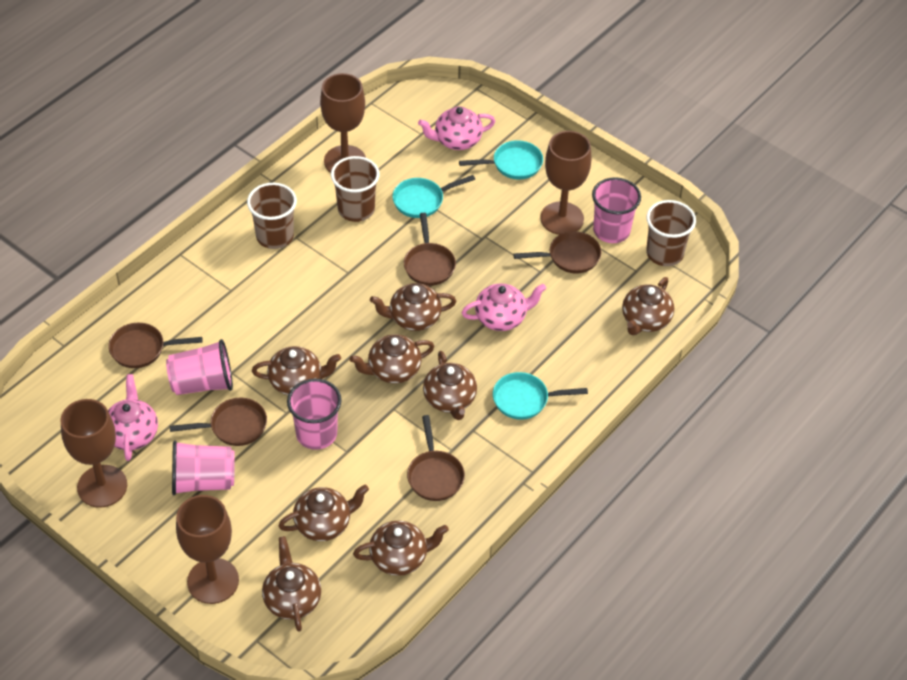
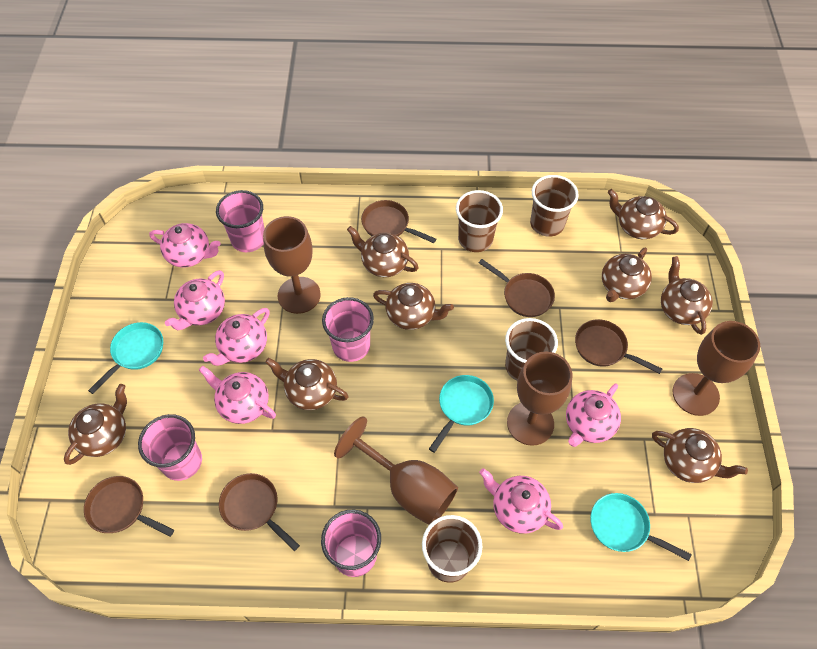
brown cup: [247,183,297,249] [331,156,380,222] [646,200,696,266] = 3 -> [422,515,482,583] [456,190,503,252] [505,318,558,381] [530,175,579,237] = 4
pink teapot: [108,374,158,461] [418,106,495,150] [461,283,546,331] = 3 -> [149,223,220,268] [165,270,225,330] [199,366,276,424] [203,308,270,366] [479,468,563,534] [566,384,621,447] = 6

